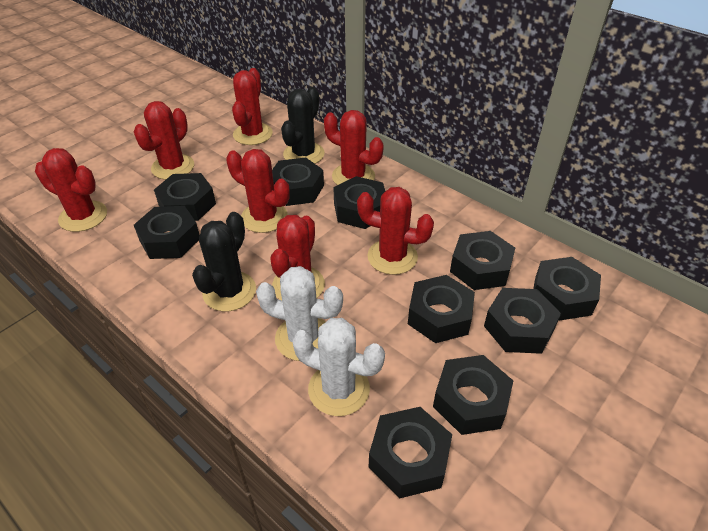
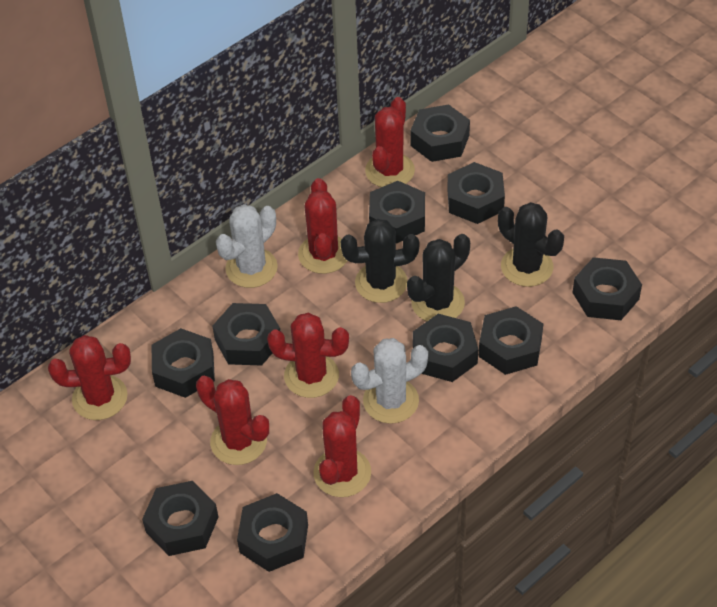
black cactus: [192,212,256,311] [281,87,325,164] = 2 -> [340,219,419,303] [407,234,470,321] [498,202,564,287] = 3
red cactus: [35,148,107,232] [134,101,194,180] [226,149,290,233] [232,68,273,145] [270,215,325,300] [324,110,384,185] [357,187,434,275] = 7 -> [48,335,131,420] [196,376,269,465] [267,312,349,398] [298,178,347,274] [313,395,371,497] [365,97,415,187] = 6

